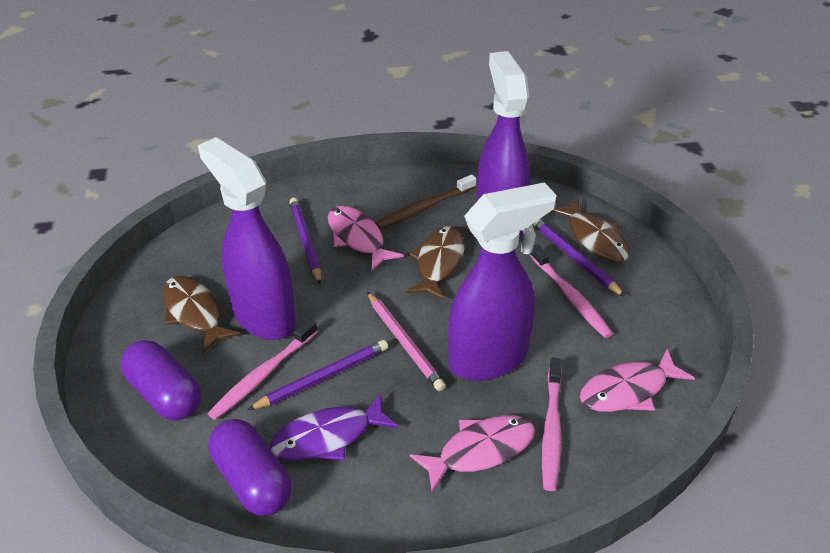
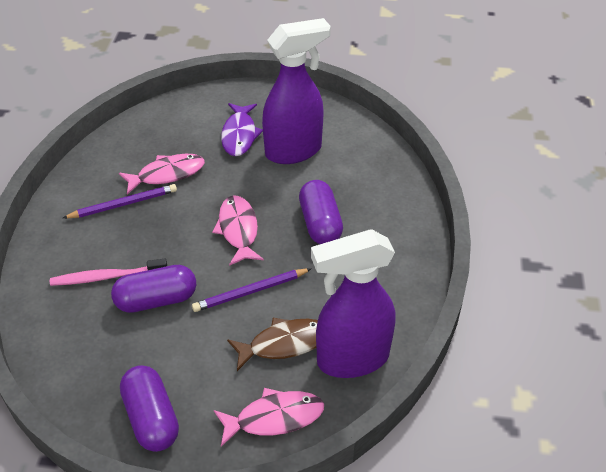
brown fish: [163,276,241,353] [406,226,465,301] [551,198,630,263] = 3 -> [227,318,318,371] = 1
brown toothbrush: [375,174,476,229] = 1 -> none = 0
pink pencil: [367,291,446,391] = 1 -> none = 0
pink toothbrush: [208,319,317,420] [530,244,613,338] [542,358,562,491] = 3 -> [50,259,167,286] = 1
purple capsule: [121,340,201,420] [208,419,291,516] = 2 -> [111,265,196,313] [120,365,179,452] [299,180,343,244] = 3
purple pencil: [248,340,388,410] [289,198,321,285] [532,219,625,297] = 3 -> [63,184,177,218] [192,268,312,312] = 2
purple spray bottle: [198,137,296,340] [448,182,557,381] [476,51,531,239] = 3 -> [262,18,331,164] [311,229,396,378] = 2

